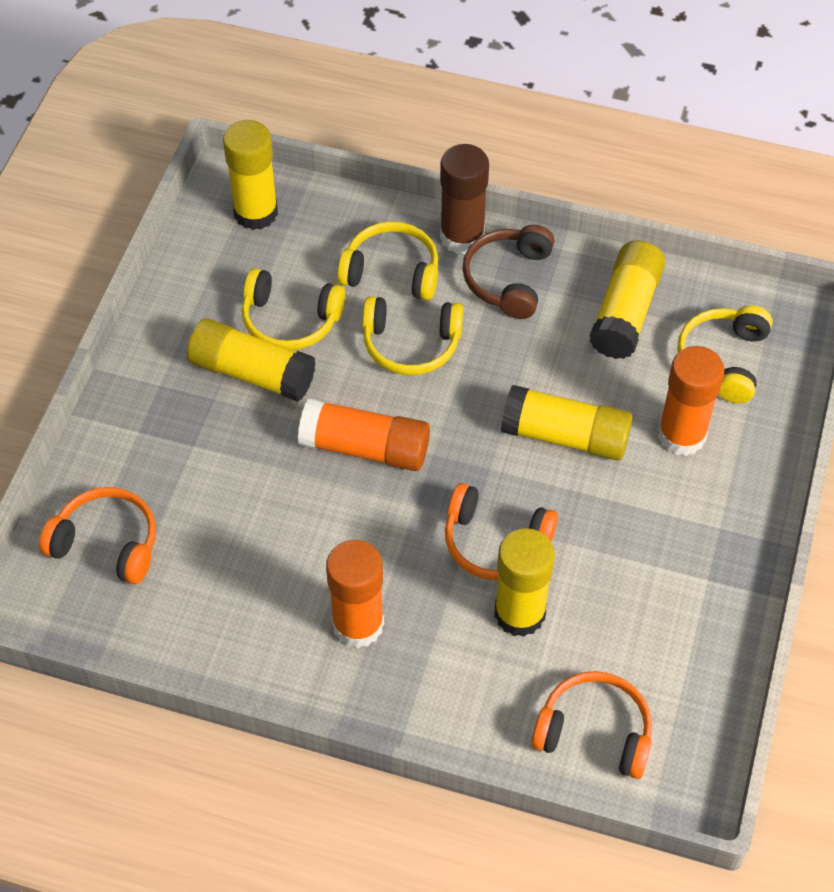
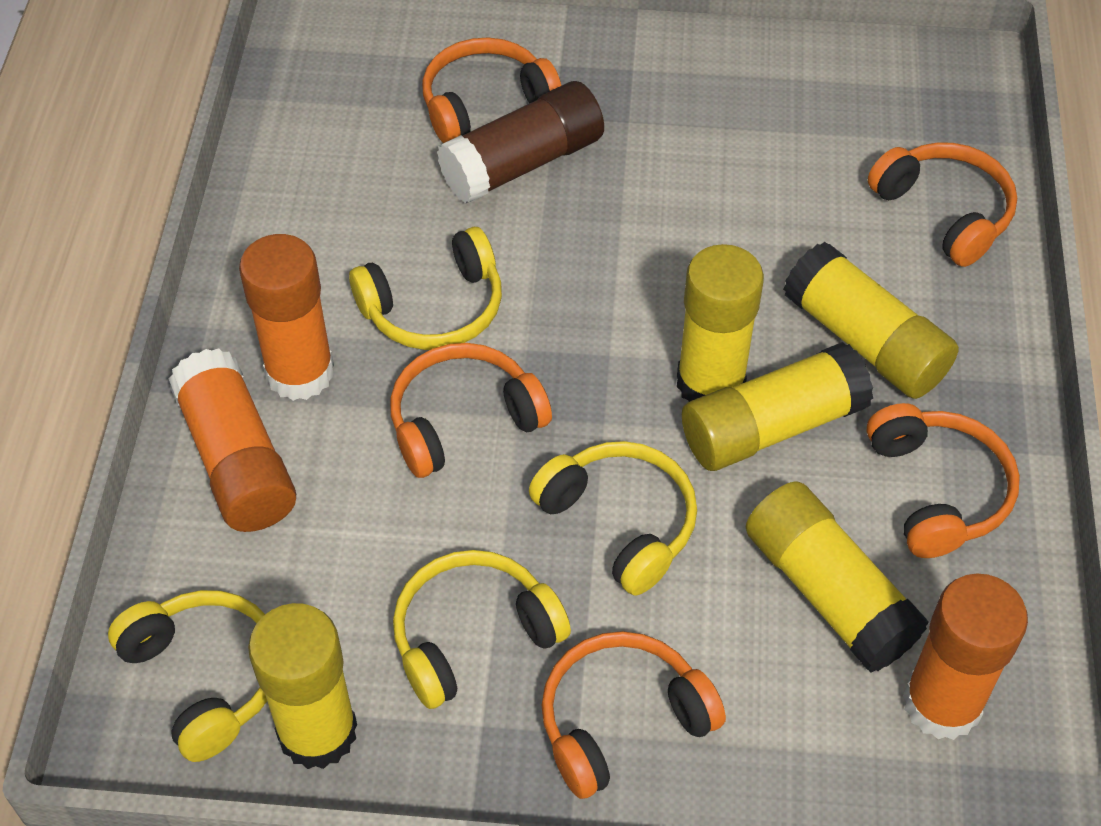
brown headphones: [463,225,555,319] = 1 -> none = 0
orange headphones: [39,487,156,584] [445,483,558,580] [532,671,652,779] = 3 -> [390,343,552,478] [422,38,561,143] [541,631,726,799] [866,403,1020,558] [868,142,1017,267] = 5

